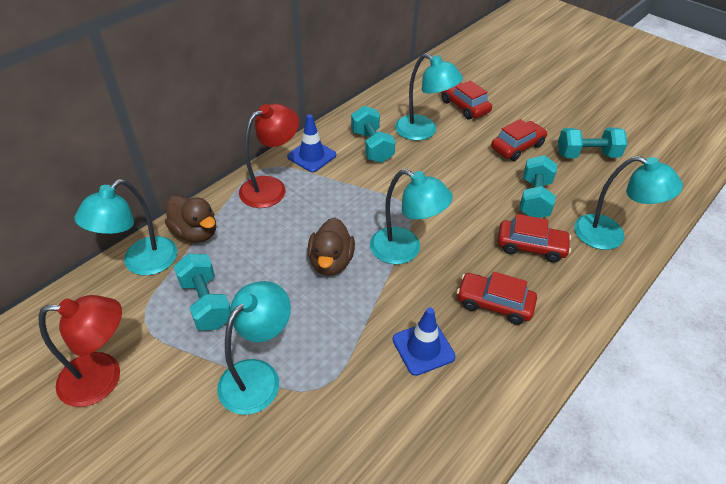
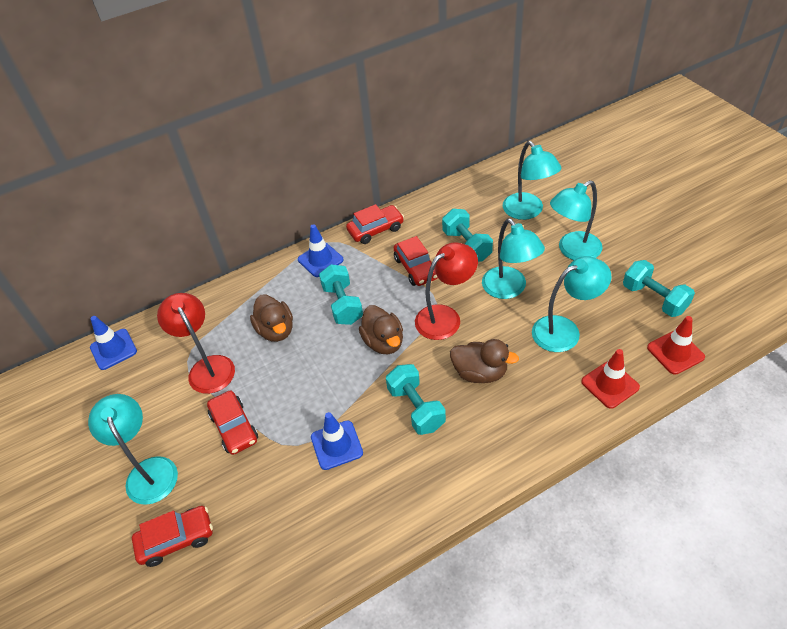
blue traffic cone: [287,114,336,172] [393,307,456,376] = 2 -> [90,316,137,370] [298,224,344,277] [311,412,363,470] = 3
brown duck: [165,195,216,243] [307,218,355,276] = 2 -> [250,295,293,342] [359,305,403,354] [450,339,519,383] = 3
red traffic cone: none = 0 -> [581,349,640,409] [647,316,705,375] = 2

